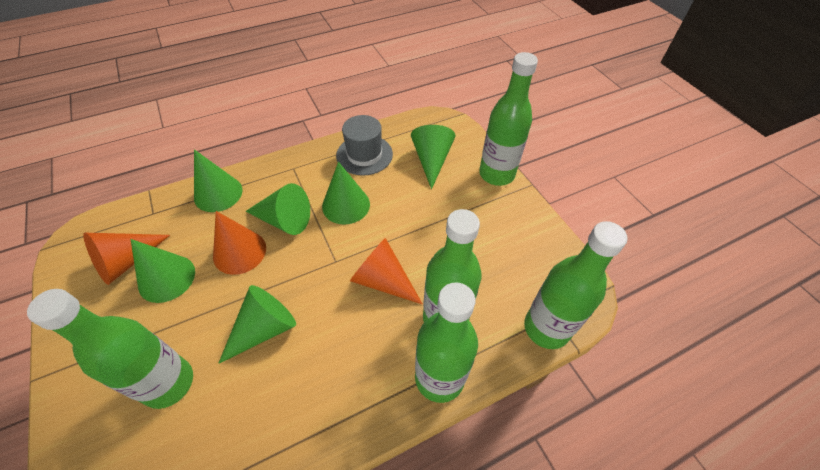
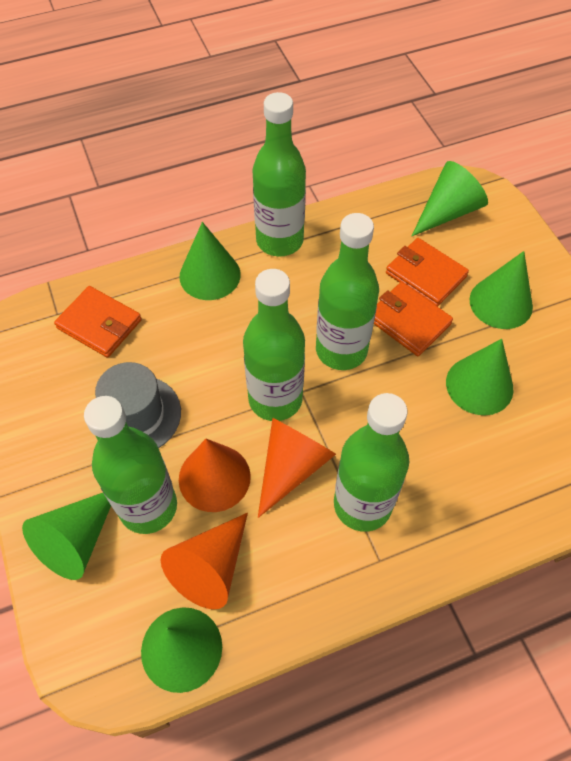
orange wallet: none = 0 -> [54,286,142,358] [374,282,453,356] [386,238,469,307] = 3

